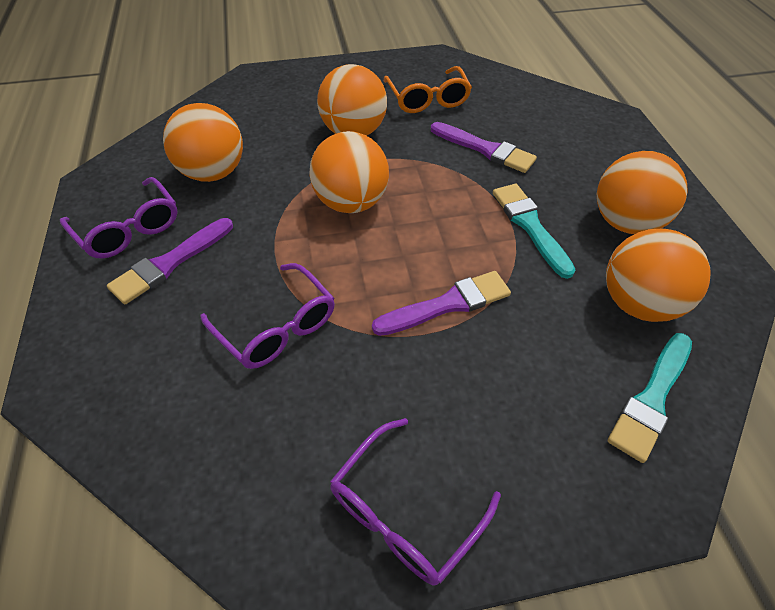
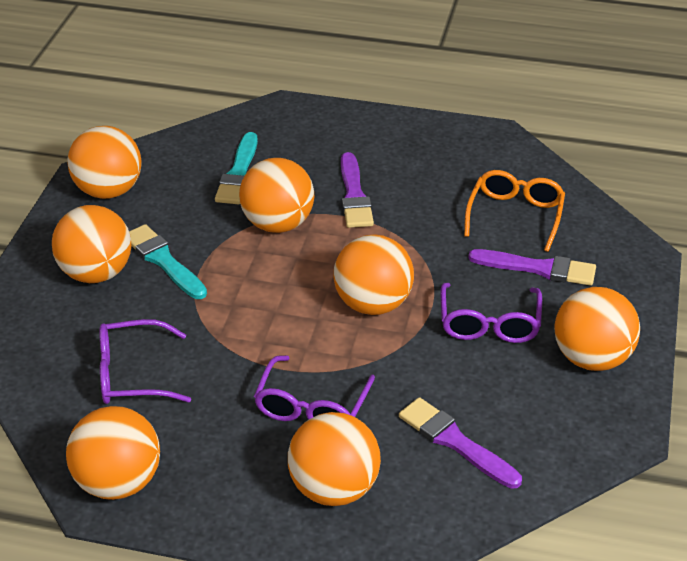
orange ball: [163,103,243,182] [309,131,389,213] [317,64,387,136] [597,151,688,234] [606,229,711,322] = 5 -> [52,205,131,283] [66,406,160,500] [67,126,142,199] [239,158,314,233] [288,412,381,506] [334,234,414,315] [554,287,640,371] = 7

